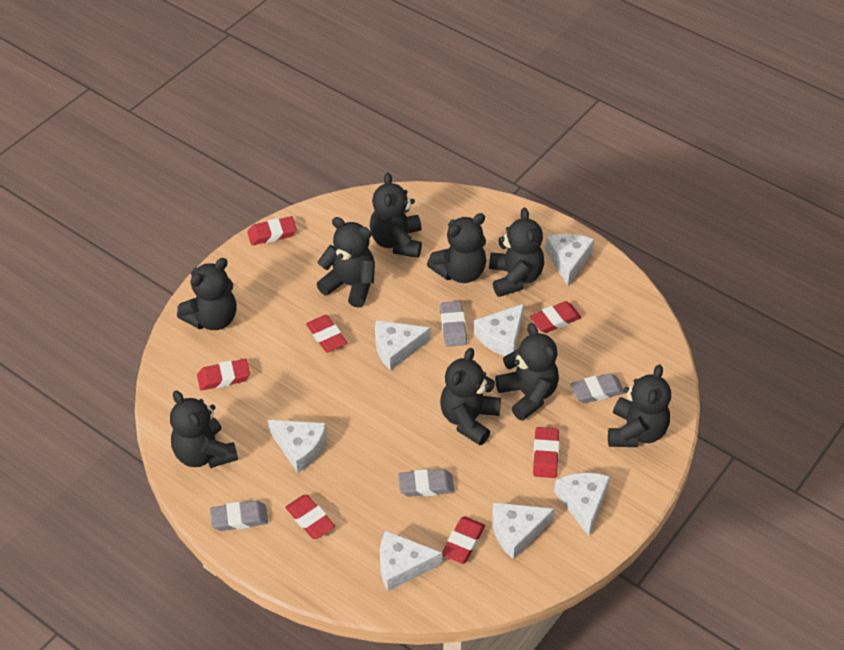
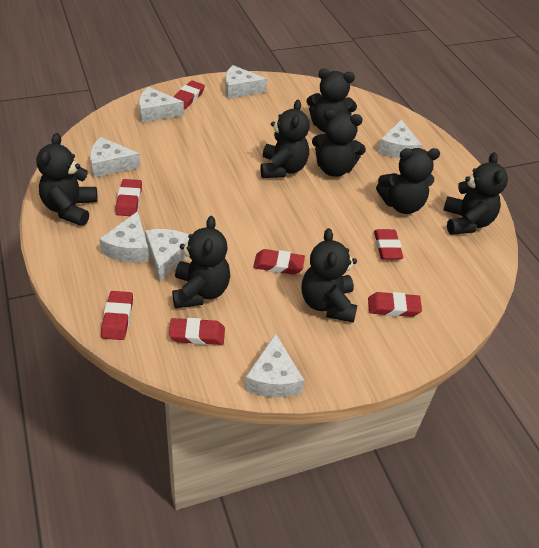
black teddy bear: [170,391,238,468] [177,258,237,330] [316,217,375,307] [370,173,422,258] [427,213,486,283] [440,348,501,445] [489,208,544,297] [495,323,559,421] [608,365,671,447] = 9 -> [37,133,98,226] [172,216,230,308] [260,99,310,178] [302,228,357,323] [306,68,357,132] [312,109,366,177] [376,148,440,214] [444,152,508,235] = 8
grey eraser: [210,501,268,531] [398,469,454,497] [440,301,467,347] [570,373,625,403] = 4 -> none = 0

